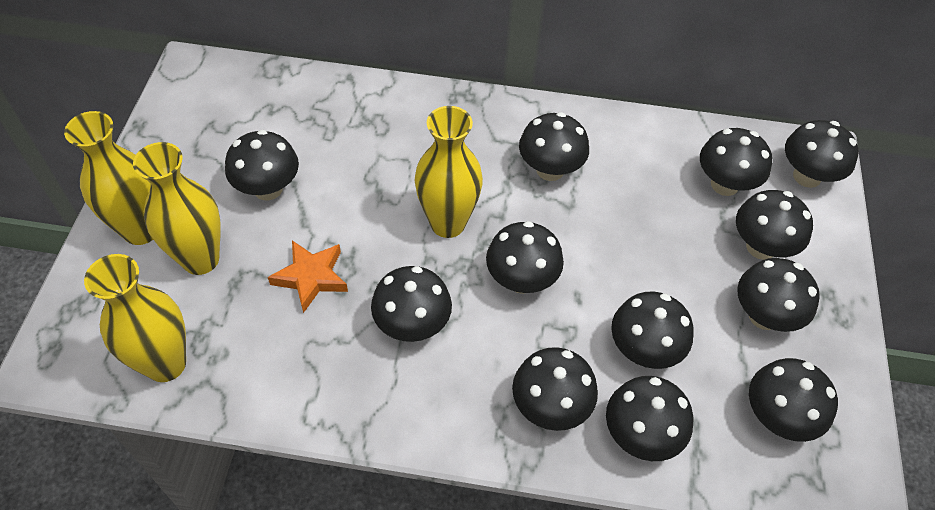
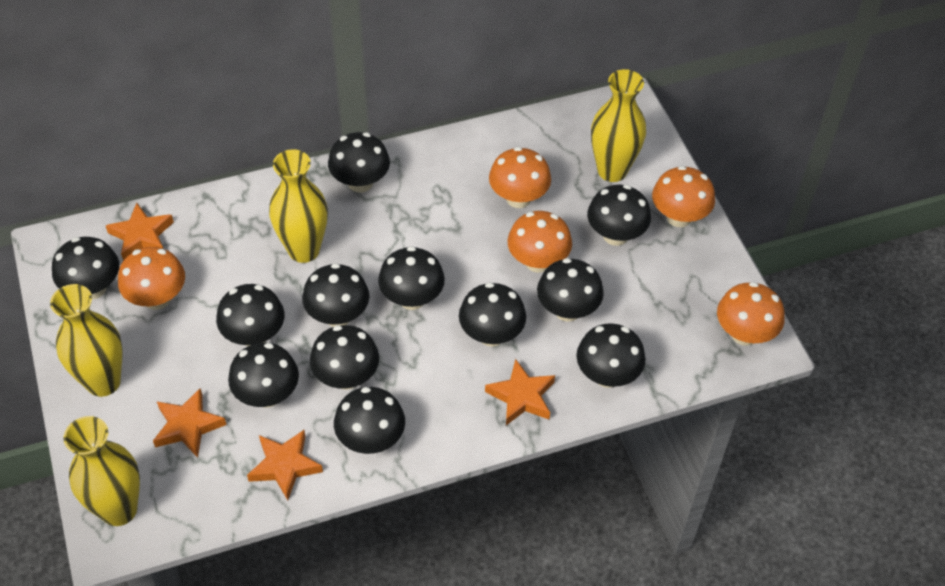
orange mushroom: none = 0 -> [118,247,185,310] [489,147,551,208] [508,211,572,273] [652,166,715,227] [717,282,784,346] = 5
orange star: [268,240,348,313] = 1 -> [106,203,174,261] [153,388,227,458] [247,430,323,500] [485,359,555,425] = 4

